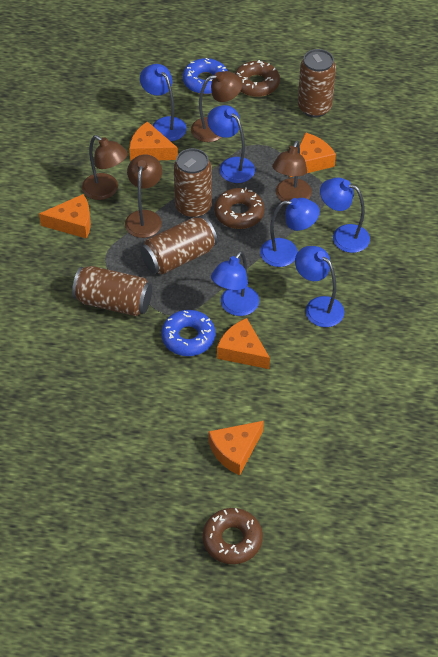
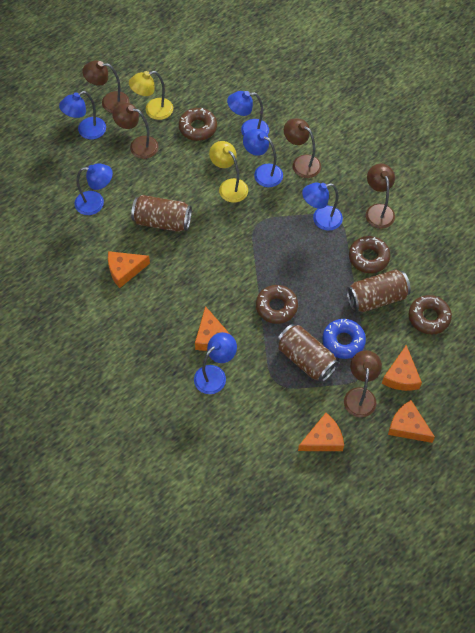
blue donut: [161,310,215,356] [183,58,227,94] = 2 -> [322,319,366,359] = 1
brown can: [72,266,152,316] [140,216,217,275] [174,148,212,218] [298,49,336,118] = 4 -> [131,195,192,232] [276,324,339,383] [346,269,411,312] = 3
brown donut: [202,508,263,564] [214,187,265,229] [235,60,280,97] = 3 -> [179,108,217,141] [256,285,298,324] [349,236,391,273] [409,295,452,335] = 4
brown lamp: [82,135,128,200] [125,155,162,238] [191,71,243,142] [272,141,312,202] = 4 -> [82,60,130,113] [112,103,159,159] [284,119,321,178] [344,350,382,417] [366,164,395,229] = 5
yellow lamp: none = 0 -> [129,71,173,120] [209,141,248,203] = 2

